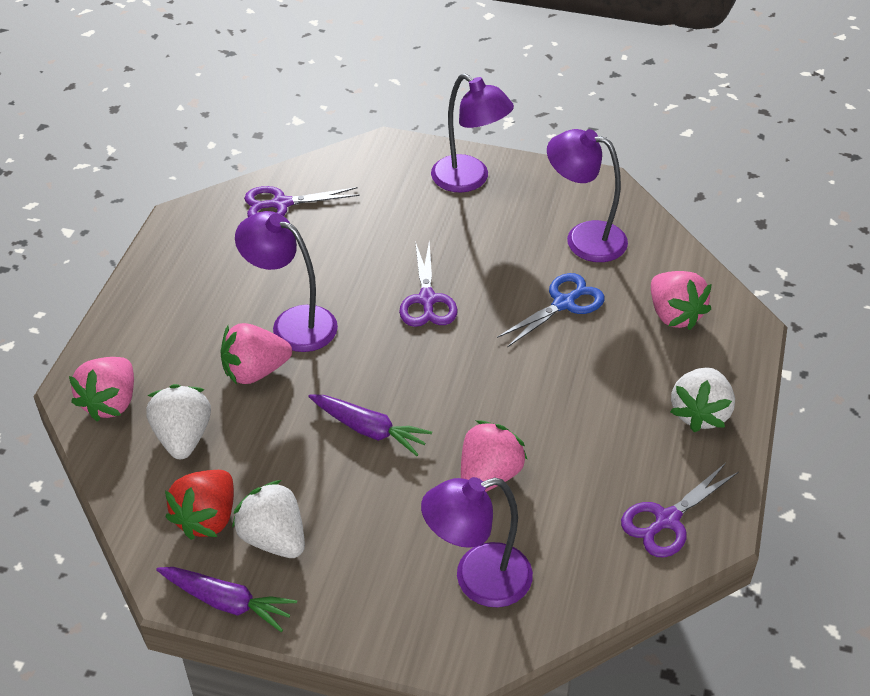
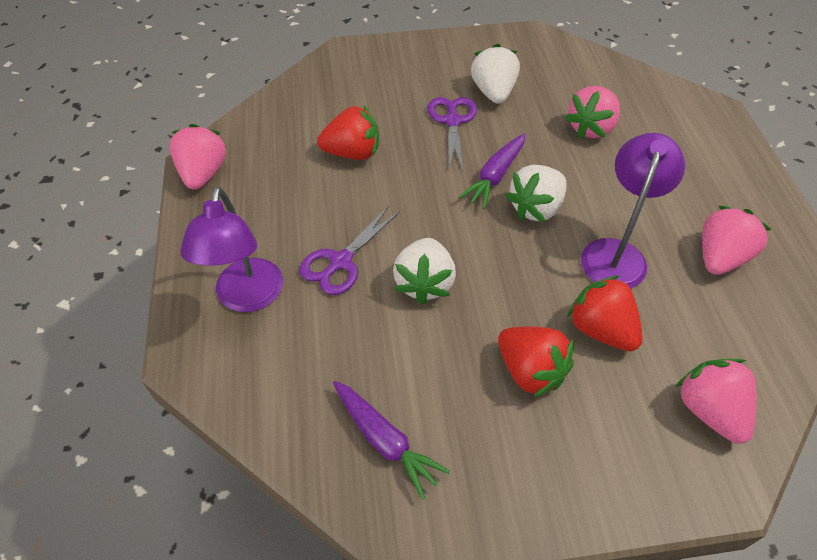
blue scissors: [497,273,604,347] = 1 -> none = 0
purple lamp: [235,211,338,352] [421,477,533,607] [431,73,514,193] [547,129,628,262] = 4 -> [180,187,283,312] [581,133,685,288] = 2
purple scissors: [244,186,360,217] [399,240,458,327] [621,463,739,558] = 3 -> [300,206,400,295] [428,97,477,172] = 2
red strawberry: [165,470,234,540] = 1 -> [317,106,379,160] [498,326,574,398] [567,276,643,351] = 3

